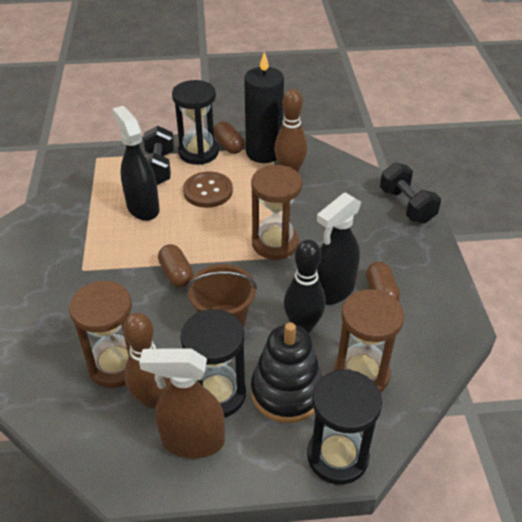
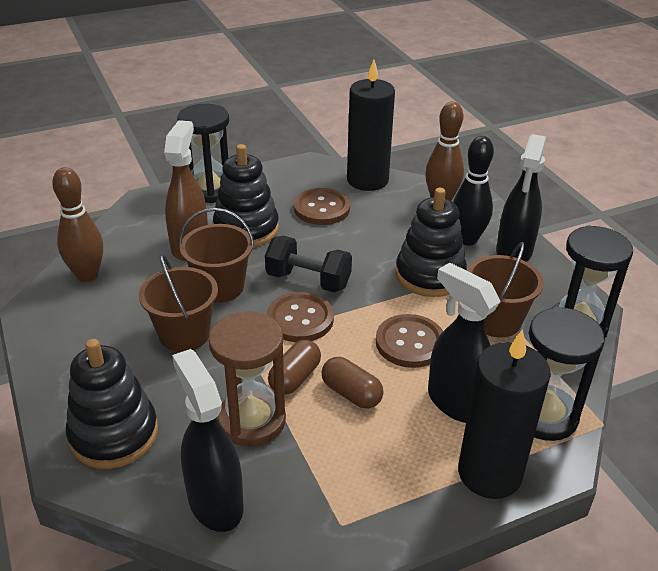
black candle: [244,52,284,163] = 1 -> [347,60,395,191] [458,329,551,499] = 2
black dumbbell: [143,126,174,185] [380,162,441,223] = 2 -> [265,236,352,293] = 1
black spray bottle: [112,106,160,221] [317,193,361,305] = 2 -> [172,349,244,532] [428,262,501,423] [496,134,546,262] = 3
black stacking toy: [251,322,323,423] = 1 -> [66,339,158,469] [213,144,279,247] [395,188,467,297] = 3
brown bucket: [186,264,257,328] = 1 -> [139,254,218,352] [179,208,255,302] [467,242,544,338] = 3
brown button: [183,171,233,208] = 1 -> [267,292,334,342] [294,188,350,225] [376,314,443,368] = 3
brown capsule: [158,244,194,287] [214,121,244,154] [366,262,400,302] = 3 -> [268,340,321,395] [322,357,384,409] = 2
brown hourglass: [69,280,132,388] [251,165,302,260] [334,289,404,392] = 3 -> [209,311,286,446] = 1

